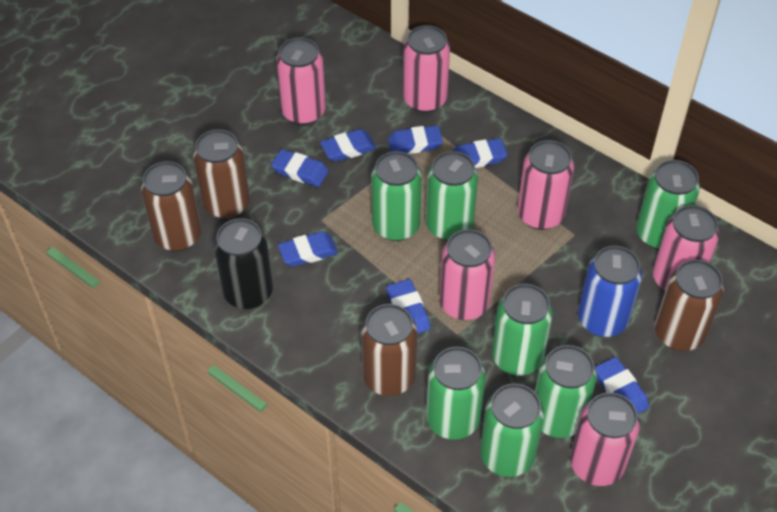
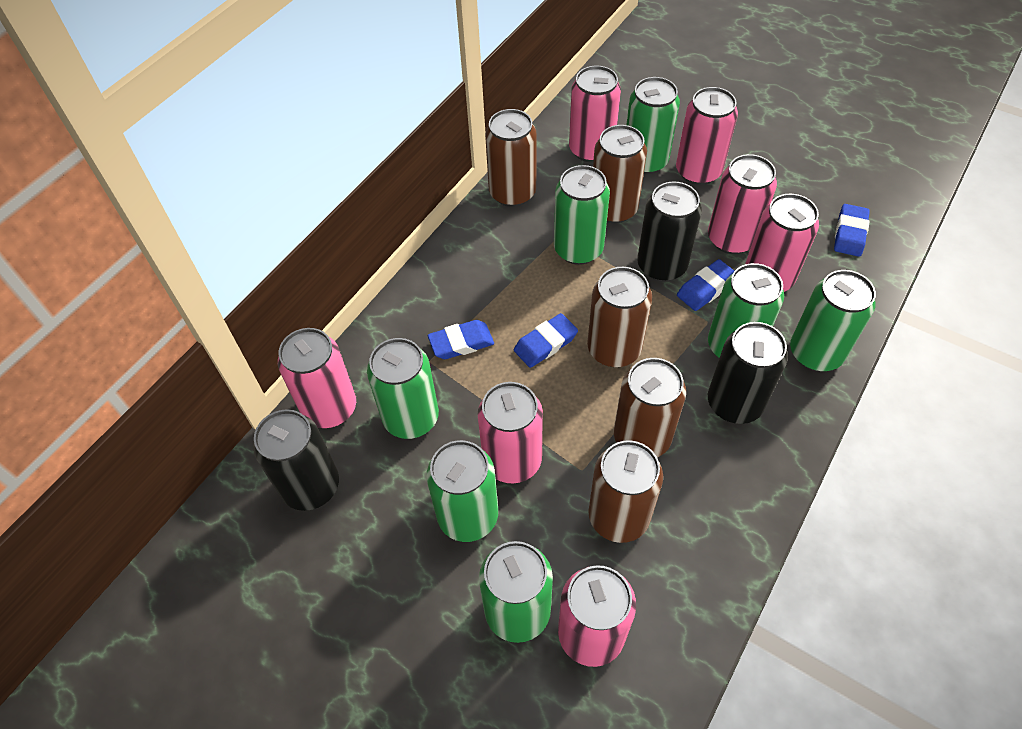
black can: [214,218,273,309] = 1 -> [253,409,339,511] [637,181,702,282] [708,322,788,424] = 3
blue can: [578,246,642,337] = 1 -> none = 0
blue eraser: [271,149,329,187] [278,231,338,267] [320,129,377,162] [386,279,430,334] [388,126,443,154] [453,138,507,168] [595,357,649,414] = 7 -> [428,320,494,359] [514,313,578,368] [677,259,734,311] [834,204,870,257] = 4
brown can: [141,161,202,251] [193,129,250,219] [361,304,417,396] [655,259,724,351] = 4 -> [485,109,537,207] [587,267,652,367] [588,440,663,543] [593,125,647,224] [614,358,686,457] = 5
pink can: [276,37,326,125] [403,25,450,113] [439,229,495,320] [517,140,574,230] [570,393,640,486] [653,205,720,291] = 6 -> [278,328,356,428] [477,382,543,484] [558,565,636,667] [569,66,621,163] [676,87,738,185] [708,154,777,254] [745,194,819,292] = 7

